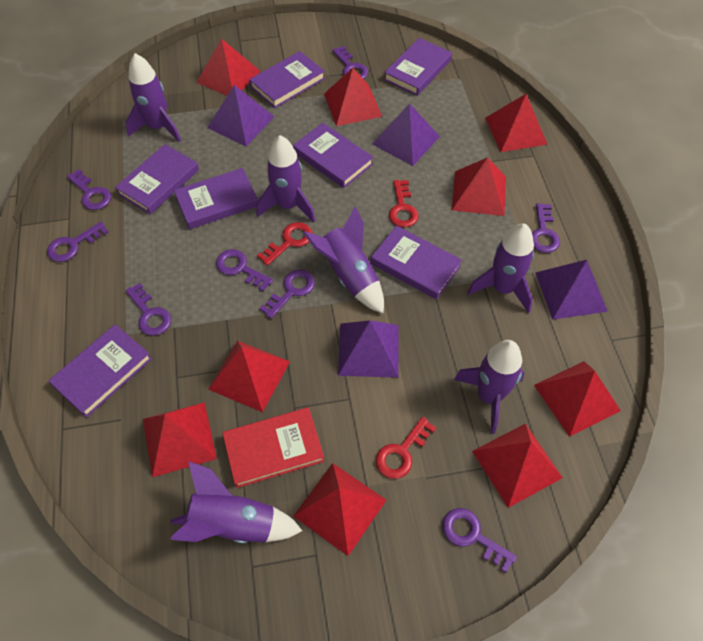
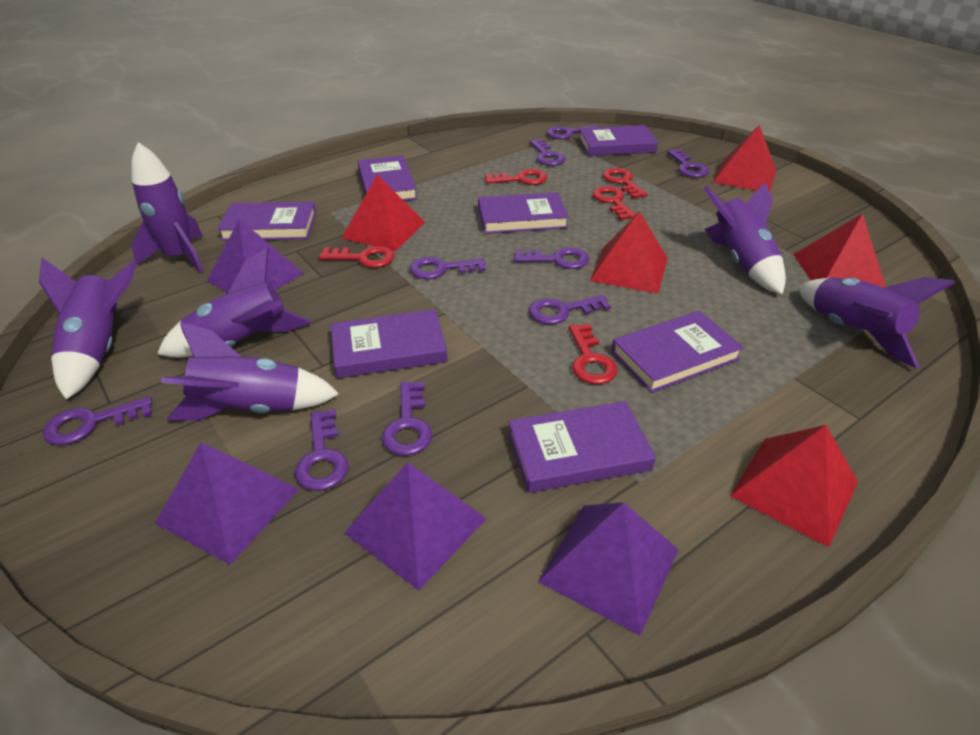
purple key: [47,222,109,262] [67,169,111,210] [125,283,171,336] [216,249,273,291] [259,269,315,319] [332,46,368,79] [443,508,517,573] [532,203,560,253] = 8 -> [43,396,153,445] [295,410,348,491] [382,382,432,456] [410,257,486,279] [514,247,589,269] [529,295,611,324] [530,139,565,166] [546,125,598,139] [667,149,709,178] = 9
red book: [222,407,324,488] = 1 -> none = 0
red key: [257,222,313,266] [376,417,436,479] [389,180,419,227] = 3 -> [319,246,394,268] [485,169,547,185] [569,324,617,384] [592,186,636,220] [603,168,648,199] = 5
red pyramid: [143,402,217,477] [196,39,260,95] [208,340,290,412] [293,463,386,556] [324,68,382,126] [452,157,506,216] [472,424,563,508] [485,94,547,152] [534,361,621,437] = 9 -> [342,174,425,252] [590,211,668,294] [713,125,776,192] [730,425,858,547] [793,214,886,288] = 5

